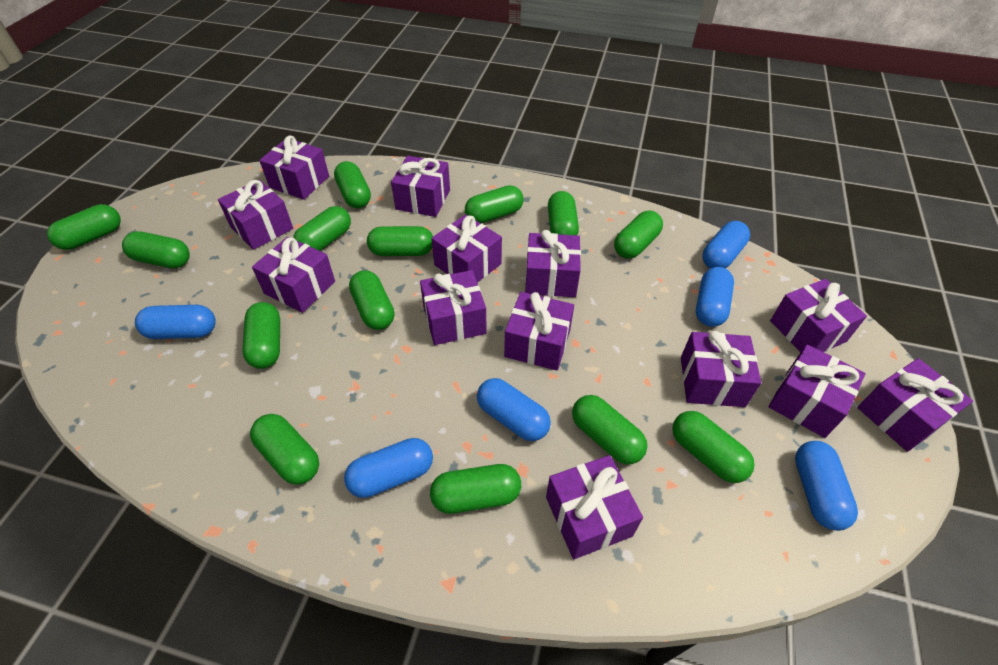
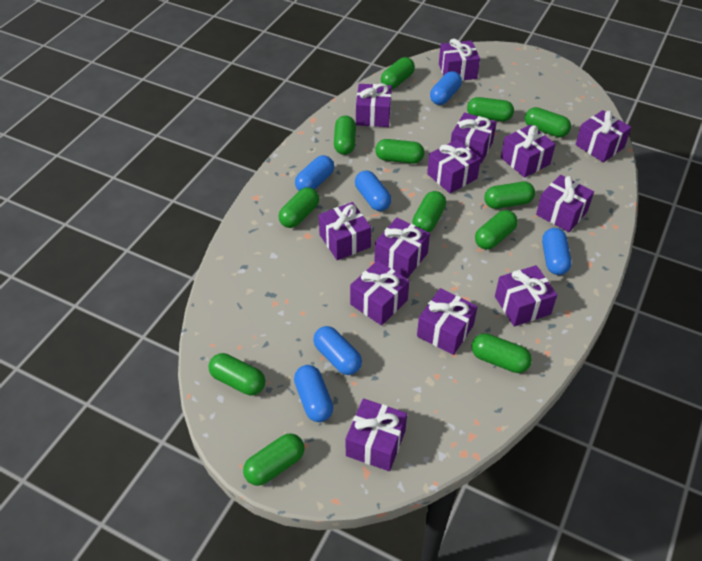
green capsule: [47,204,121,250] [122,231,190,268] [243,302,280,369] [250,414,319,485] [293,206,351,251] [334,161,371,208] [349,270,394,330] [367,226,433,256] [430,464,521,514] [465,185,523,223] [548,191,579,235] [572,395,647,464] [614,211,663,259] [672,411,755,483] = 14 -> [208,353,265,395] [243,433,305,486] [279,187,319,228] [334,116,356,155] [375,139,424,164] [381,57,415,89] [412,191,446,232] [467,97,514,121] [472,333,532,373] [475,210,518,250] [484,182,535,209] [525,107,571,137] = 12

